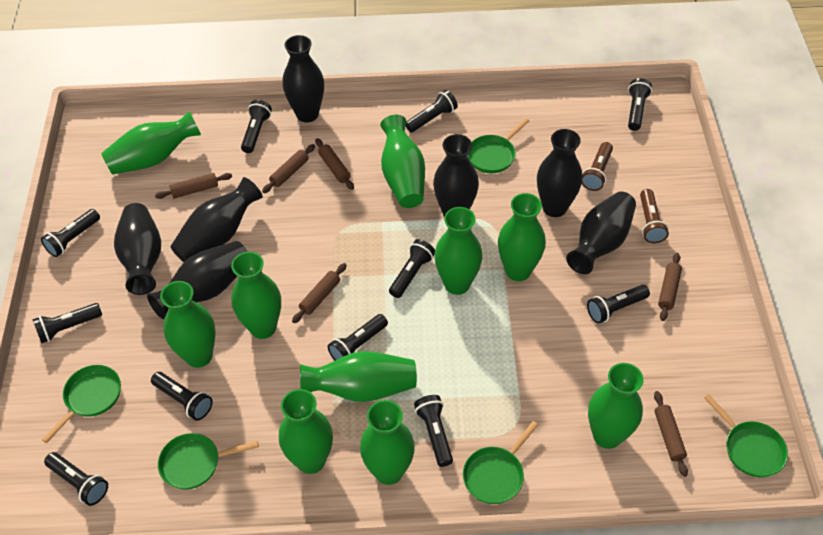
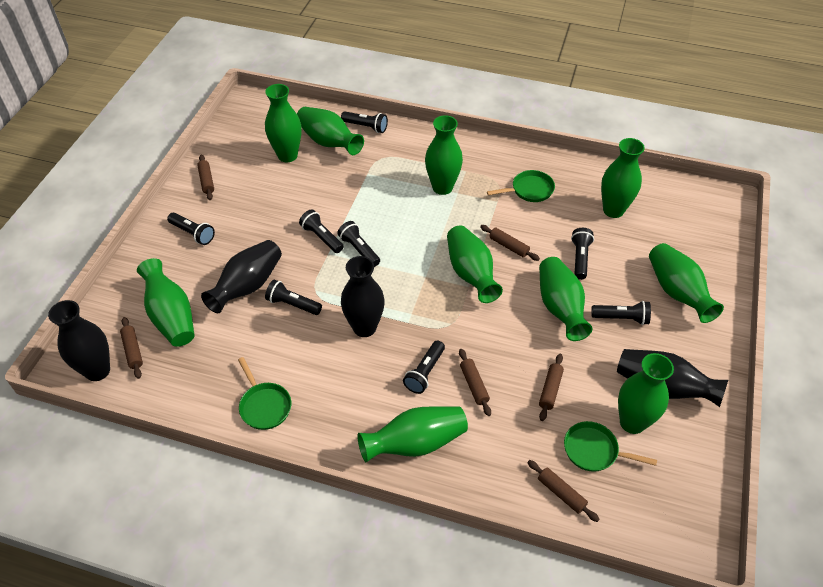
black flashlight: [32,303,102,343] [41,209,100,257] [44,452,108,506] [151,372,213,421] [241,100,272,153] [328,314,388,361] [389,239,435,298] [406,90,458,132] [414,395,453,467] [587,285,650,324] [628,78,652,131] = 11 -> [167,213,215,245] [265,279,322,315] [299,209,344,253] [337,221,380,267] [341,111,388,133] [403,340,445,394] [571,228,594,280] [591,301,651,325] = 8
black vase: [114,203,161,295] [147,241,248,319] [170,177,263,262] [282,35,324,122] [433,134,479,217] [537,129,582,217] [566,192,636,274] = 7 -> [48,300,110,381] [201,240,282,313] [341,256,385,337] [617,349,728,407] = 4
brown flashlight: [582,142,613,191] [640,189,669,243] = 2 -> none = 0
green pan: [42,365,121,443] [158,433,259,490] [463,421,538,504] [468,118,529,173] [704,394,788,477] = 5 -> [238,357,291,430] [487,170,555,202] [564,421,657,472] = 3

